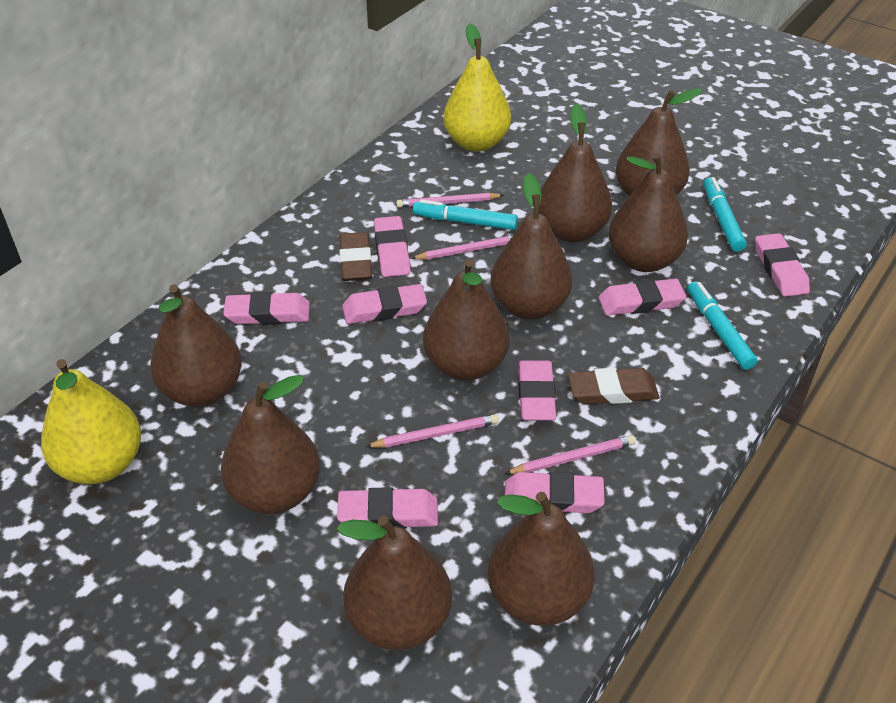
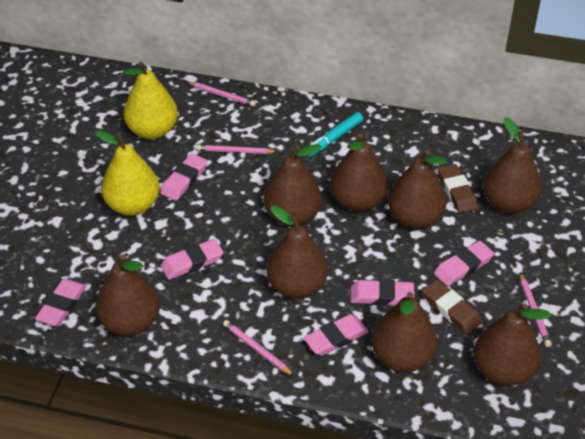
brown pear: [150,284,242,407] [221,375,320,514] [337,516,452,650] [423,259,509,380] [488,492,595,626] [490,173,572,319] [539,104,612,242] [609,153,688,272] [616,88,702,197] = 9 -> [96,255,160,336] [264,144,322,227] [266,206,328,299] [330,133,388,212] [372,292,437,372] [388,150,447,229] [474,303,551,386] [483,118,542,214] = 8
pink eraser: [223,292,310,324] [337,487,438,529] [342,284,427,324] [374,216,411,277] [505,472,605,513] [518,360,556,421] [599,279,686,316] [755,233,810,297] = 8 -> [35,279,87,326] [160,154,207,201] [160,239,223,280] [303,314,369,356] [351,280,414,305] [434,241,494,286] = 6
turquoise marker: [413,200,518,230] [688,281,757,370] [704,177,747,252] = 3 -> [307,112,363,157] = 1

